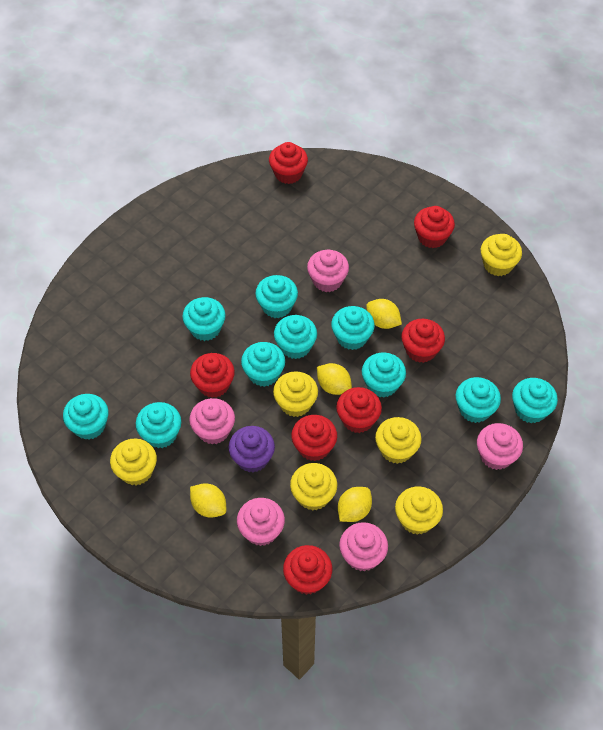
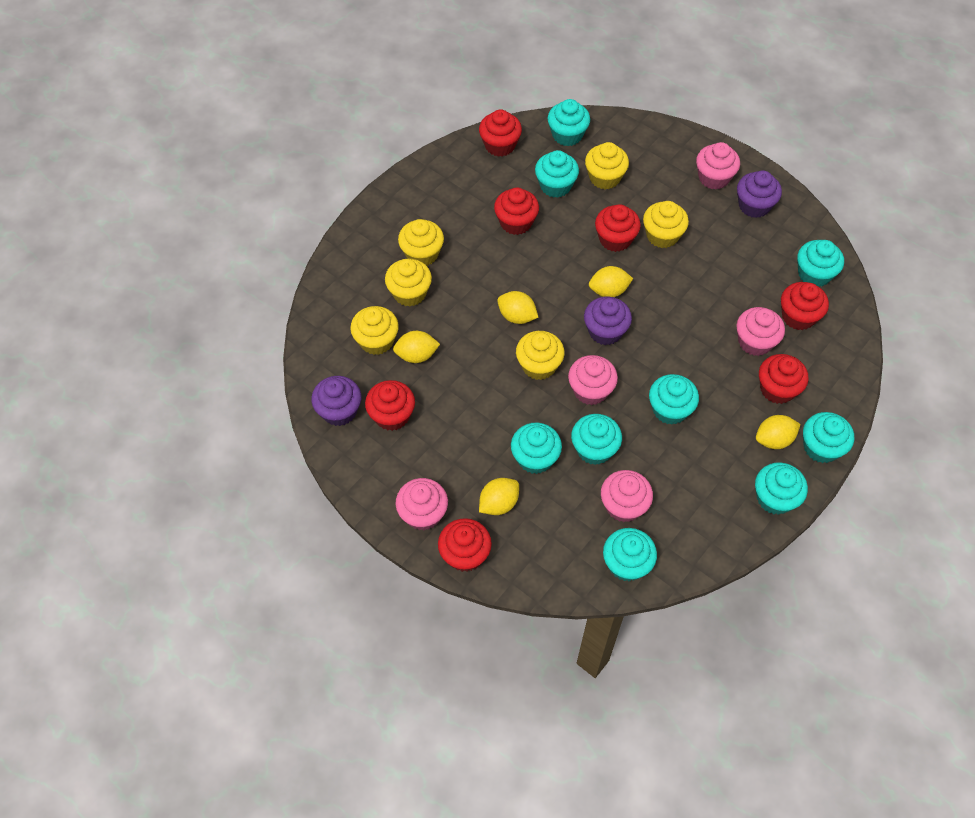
purple cupcake: [229,426,275,472] = 1 -> [311,376,361,426] [584,297,632,345] [737,171,782,218] = 3
turquoise cupcake: [63,394,109,440] [136,402,181,448] [182,297,226,341] [241,342,285,387] [255,275,298,318] [274,315,317,359] [331,306,375,350] [362,352,406,397] [456,377,501,423] [512,378,558,423] = 10 -> [511,423,562,474] [535,150,579,198] [548,99,590,146] [571,414,622,465] [603,528,657,581] [649,374,699,425] [755,462,808,515] [797,240,844,287] [803,412,854,463] = 9
yellow lemon: [190,484,226,518] [317,363,352,395] [338,487,372,522] [366,299,402,329] = 4 -> [393,331,440,363] [479,478,519,515] [497,291,539,324] [589,266,633,297] [756,415,801,449] = 5

